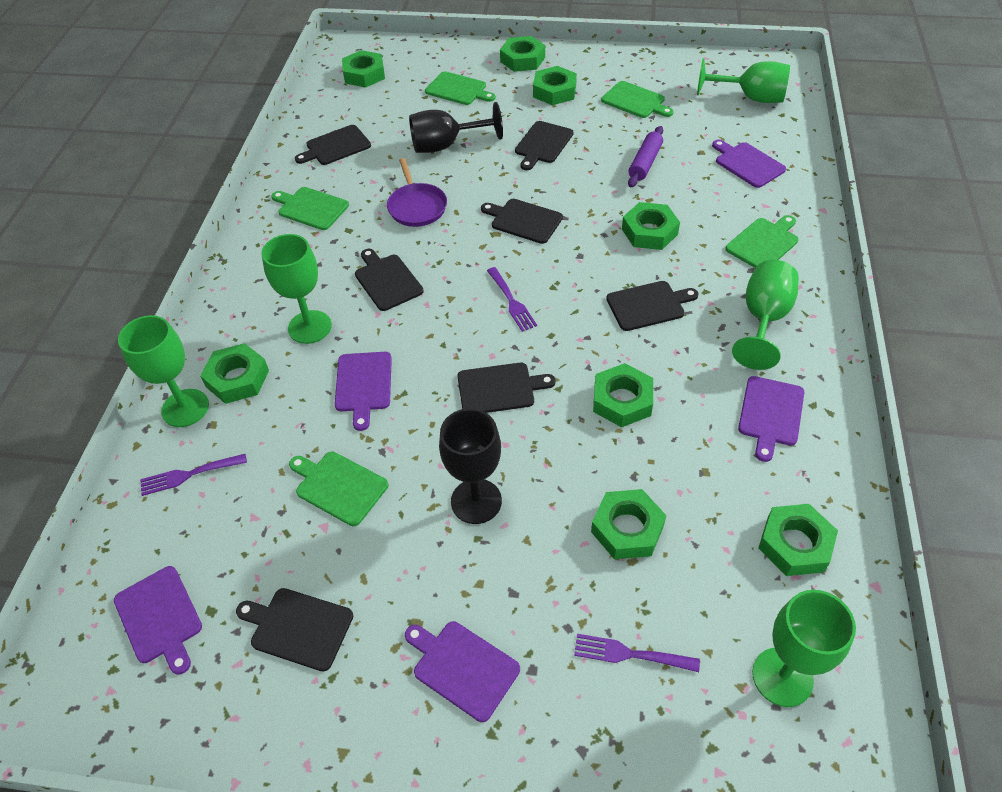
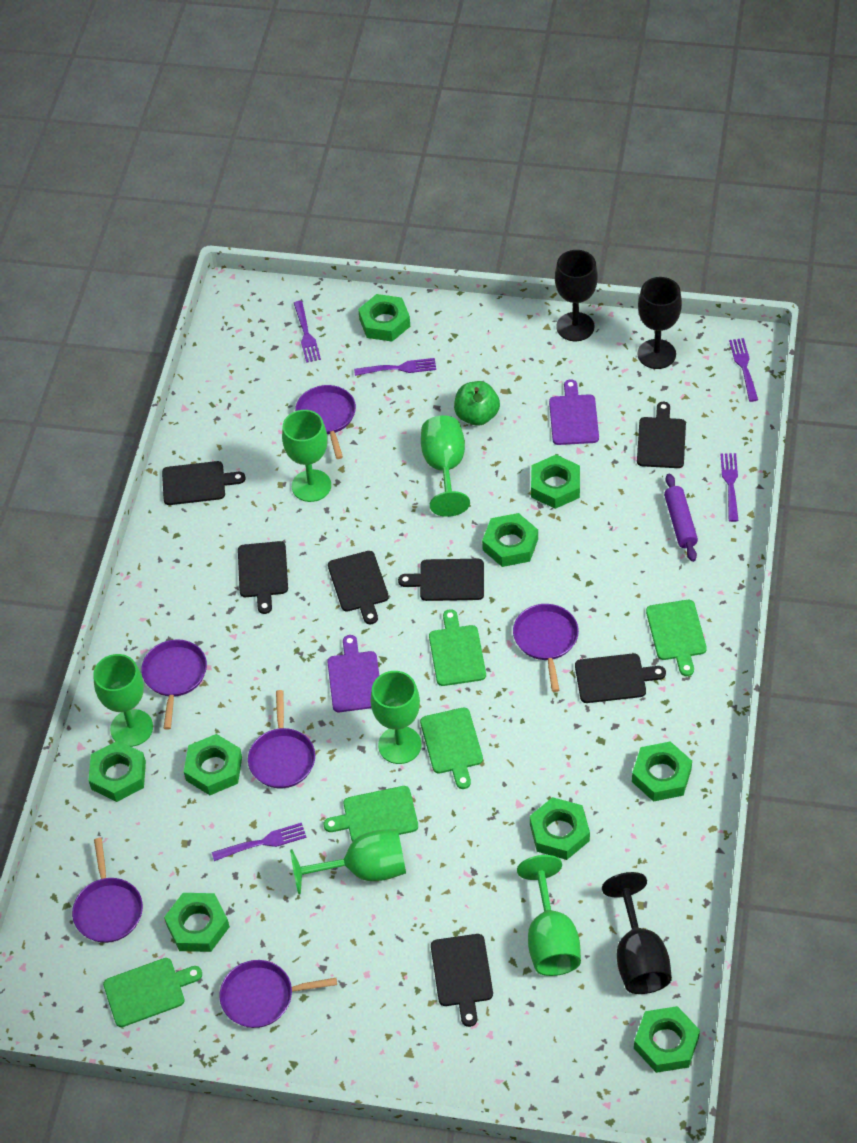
black goblet: [409,102,503,153] [439,408,502,524] = 2 -> [555,250,598,341] [602,872,672,994] [638,277,682,369] = 3
green apple: none = 0 -> [454,381,500,426] = 1
green goblet: [118,315,209,427] [261,234,332,344] [697,58,790,103] [732,260,799,370] [752,590,856,707] = 5 -> [93,654,153,747] [282,410,331,502] [290,829,406,894] [371,671,422,764] [421,415,470,517] [517,855,581,976] = 6
green nut: [200,343,269,404] [342,50,385,88] [500,36,545,72] [533,66,577,105] [591,489,667,559] [593,363,653,427] [622,202,680,250] [758,504,838,576] = 8 -> [88,741,146,802] [164,893,230,952] [184,734,242,795] [358,294,410,341] [482,513,538,567] [530,797,590,860] [531,455,580,509] [632,741,692,802] [634,1006,700,1073] = 9
purple cutting board: [114,566,202,675] [335,352,392,431] [405,621,520,722] [712,140,786,188] [738,376,804,462] = 5 -> [327,635,379,712] [549,379,599,445] = 2
purple fork: [140,454,247,496] [487,267,537,332] [574,634,700,672] = 3 -> [212,823,307,861] [294,301,321,363] [354,358,436,376] [720,453,738,522] [729,338,758,402] = 5
purple pan: [387,158,447,227] = 1 -> [72,838,143,943] [141,639,207,730] [219,960,337,1028] [248,690,315,788] [295,385,356,459] [513,604,579,692] = 6

